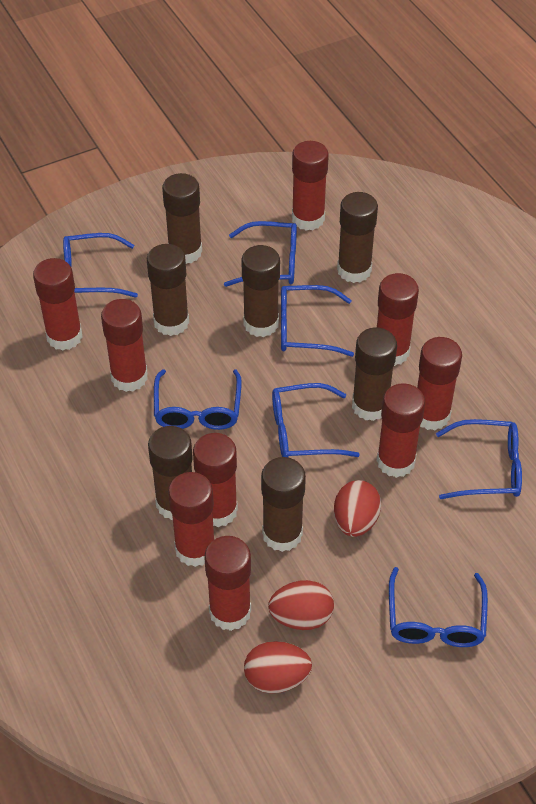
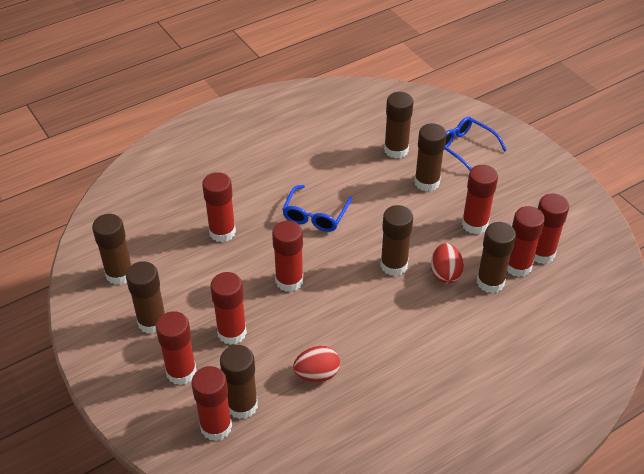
blue glasses: [63,233,138,298] [154,369,242,430] [224,221,297,287] [272,383,360,457] [281,285,354,357] [389,567,488,647] [436,419,522,499] = 7 -> [282,185,352,232] [444,117,507,170] = 2
red egg: [244,641,312,693] [268,580,334,630] [334,480,381,537] = 3 -> [293,346,340,382] [431,243,464,284] = 2
red glue stick: [33,258,83,351] [101,299,148,392] [168,472,214,567] [193,433,238,527] [204,536,251,631] [292,141,329,231] [377,273,419,366] [377,383,425,478] [417,337,462,430] = 9 -> [156,311,197,385] [191,366,232,441] [202,172,236,242] [210,272,247,345] [272,221,303,292] [462,165,498,234] [507,206,545,277] [533,193,569,264] = 8

